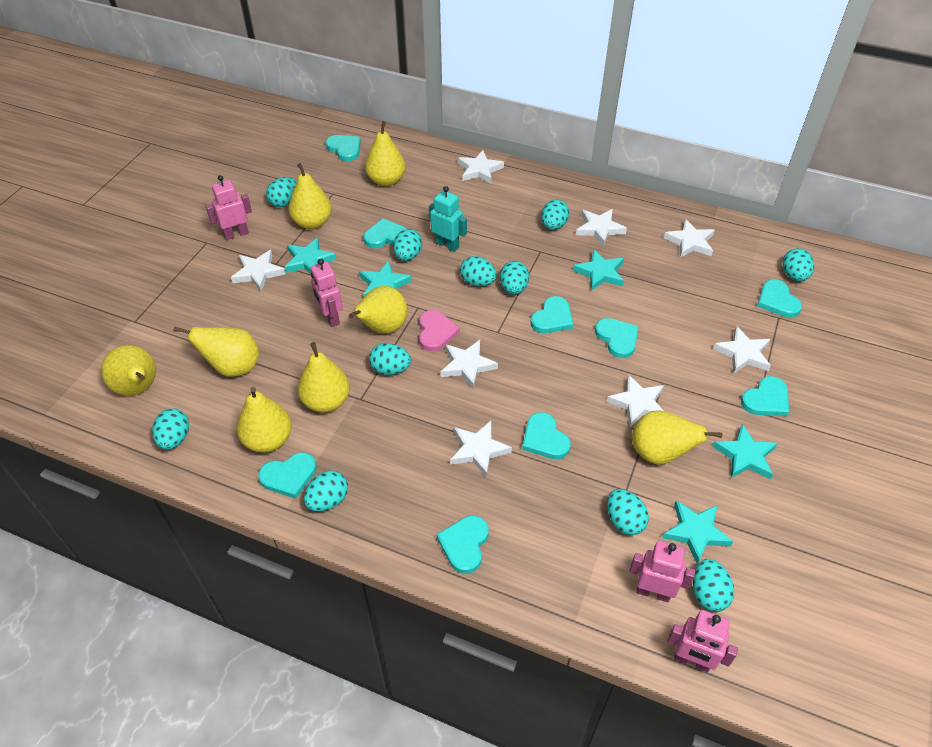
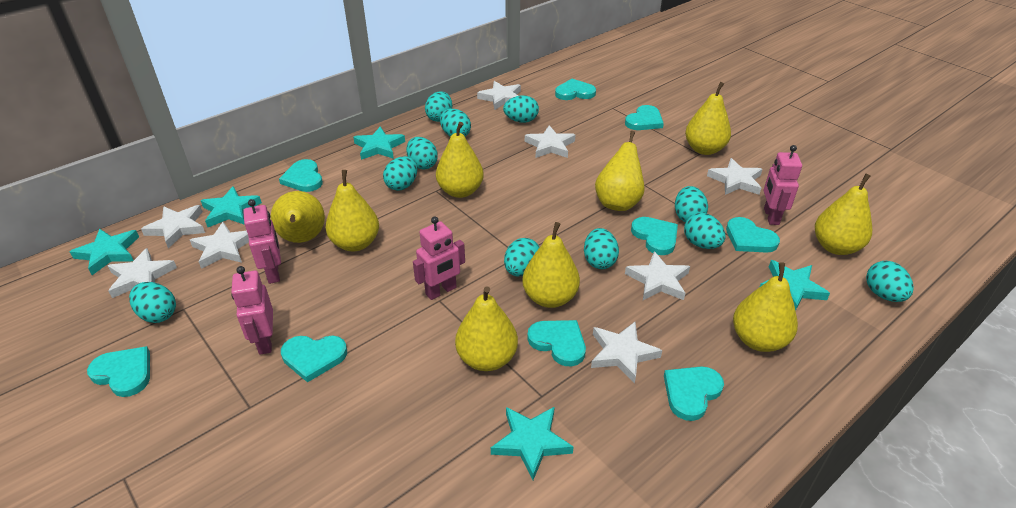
pink heart: [419,310,460,351] = 1 -> none = 0
turquoise robot: [429,186,467,252] = 1 -> none = 0
yellow pear: [101,345,156,396] [173,327,259,377] [237,387,292,453] [289,163,332,229] [298,342,350,413] [349,286,407,334] [365,121,406,187] [632,410,722,465] = 8 -> [271,191,325,243] [326,170,379,251] [436,122,484,198] [455,286,518,371] [522,222,580,308] [595,131,645,211] [685,82,731,155] [733,262,798,352] [815,173,872,255] = 9

